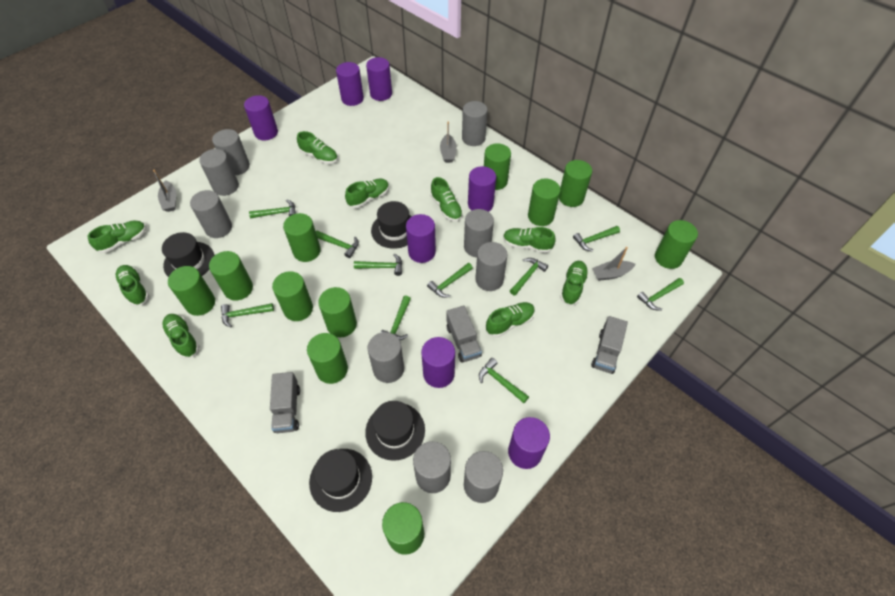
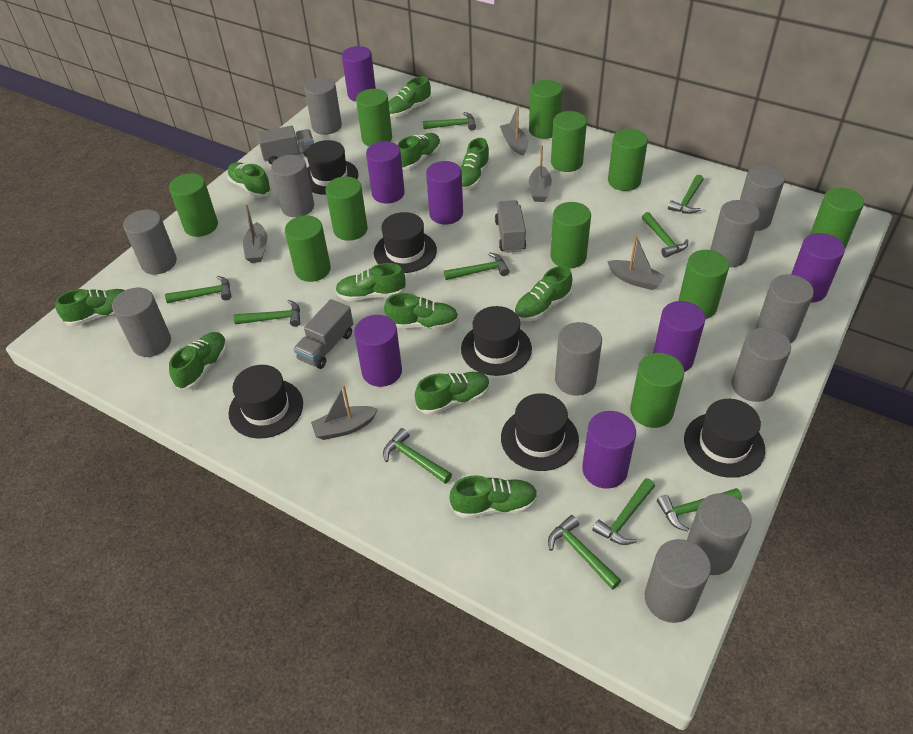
black hat: [162,232,214,277] [309,449,372,512] [365,401,425,461] [371,201,412,249] = 4 -> [228,365,303,439] [306,140,358,195] [374,212,437,273] [461,306,532,376] [501,393,579,471] [684,399,765,478] = 6
green shoe: [87,220,146,253] [115,265,149,306] [162,314,200,359] [297,131,338,164] [345,178,389,208] [430,177,463,221] [486,302,535,337] [503,227,556,253] [560,261,589,306] = 9 -> [55,289,125,326] [169,332,227,391] [227,162,272,198] [335,263,406,301] [384,293,459,329] [389,76,432,117] [397,133,441,170] [415,372,490,415] [450,475,538,518] [460,138,490,190] [514,266,572,321] = 11
grey boat: [153,170,176,212] [440,121,457,163] [592,247,635,281] = 3 -> [243,204,267,263] [311,385,378,440] [500,106,528,156] [529,145,552,202] [607,236,665,290] = 5
grey cylinder: [190,190,232,238] [199,149,239,196] [212,129,250,175] [368,332,404,383] [413,441,451,493] [462,101,488,146] [464,209,494,257] [464,451,503,503] [475,242,508,291] = 9 -> [112,287,171,357] [123,209,177,275] [271,155,314,217] [304,77,342,135] [555,322,602,396] [645,539,711,623] [687,493,752,575] [710,200,760,267] [731,327,791,402] [740,165,785,231] [756,274,814,343] = 11

